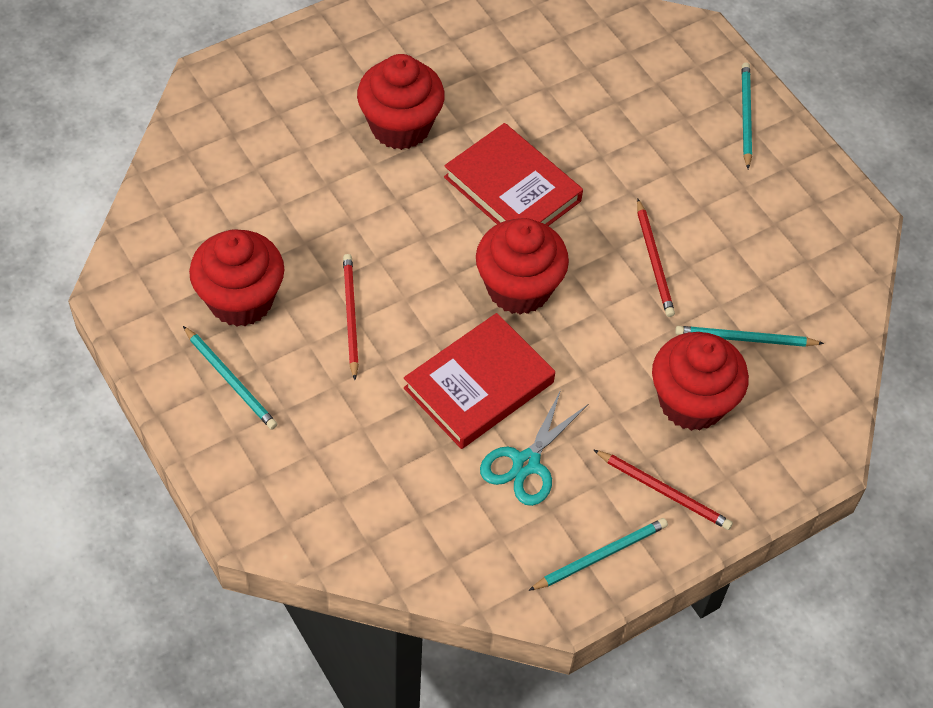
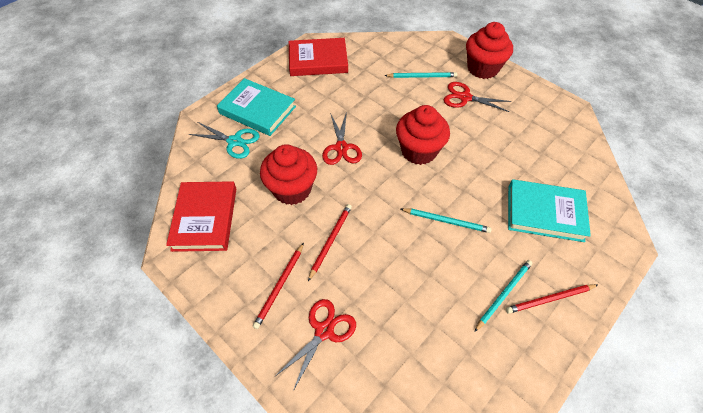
red cupcake: [189,229,285,327] [357,54,445,150] [476,218,569,315] [652,332,749,431] = 4 -> [260,144,317,205] [396,105,450,165] [466,22,513,79] = 3
red scissors: none = 0 -> [275,299,356,391] [322,111,362,165] [444,82,511,112] = 3
turquoise book: none = 0 -> [217,78,296,136] [508,179,591,242] = 2
turquoise pencil: [183,326,278,430] [528,518,668,591] [675,326,824,347] [742,62,752,169] = 4 -> [384,72,457,78] [401,208,492,233] [474,260,533,332] = 3

